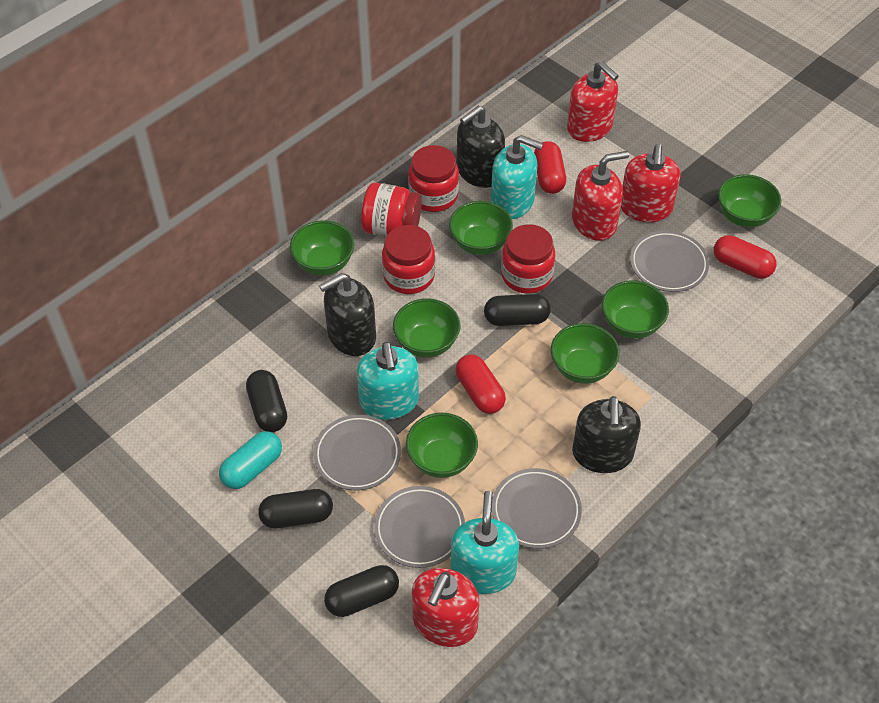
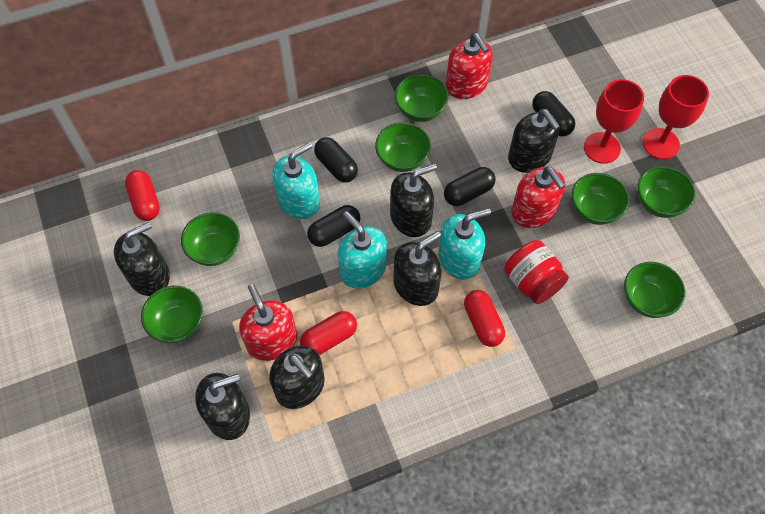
black soap dispenser: [319,273,376,356] [457,106,505,188] [572,396,641,473] = 3 -> [114,222,170,296] [195,373,250,440] [269,345,325,409] [390,163,437,237] [393,231,442,306] [508,109,560,173] = 6
grey plate: [314,415,401,491] [374,486,465,568] [492,468,582,549] [630,230,709,292] = 4 -> none = 0
red goblet: none = 0 -> [584,79,644,164] [643,75,709,159] = 2
red jar: [361,183,422,237] [382,225,435,294] [408,145,459,212] [501,224,555,294] = 4 -> [504,240,569,304] = 1
red soap dispenser: [412,568,479,647] [567,61,618,142] [572,151,629,241] [621,144,680,222] = 4 -> [239,284,297,361] [446,33,493,99] [511,166,565,228] = 3
turquoise capsule: [219,431,282,489] = 1 -> none = 0

